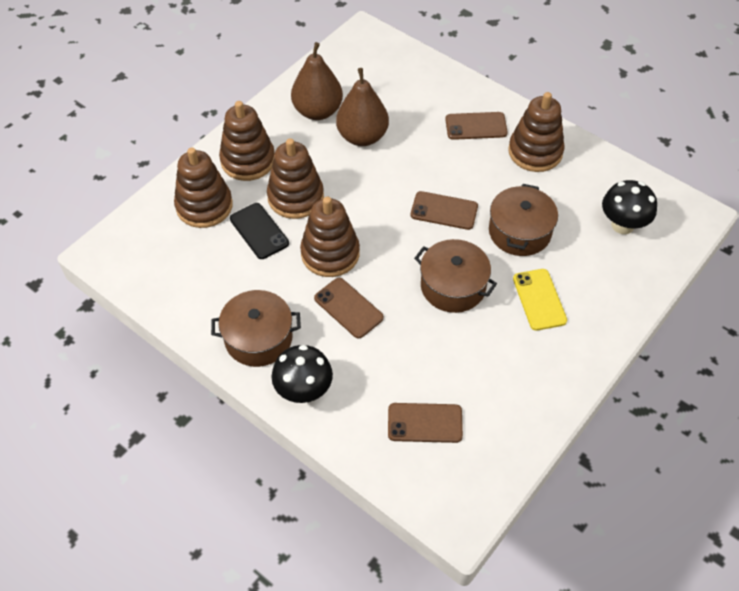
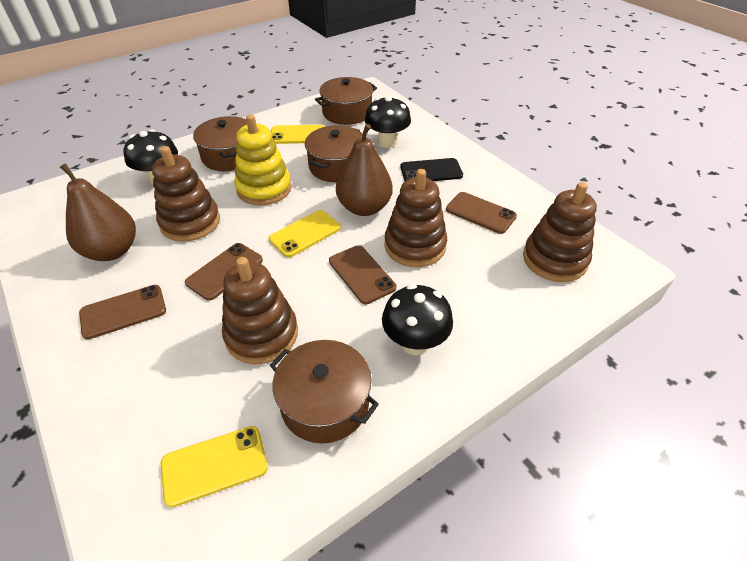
black mushroom: [272,345,333,403] [602,180,657,234] = 2 -> [124,129,178,185] [365,96,411,148] [382,284,453,355] = 3
brown pot: [211,290,301,367] [414,239,497,313] [489,184,558,256] = 3 -> [193,116,247,171] [270,340,379,444] [305,125,363,182] [315,77,377,125] = 4
brown stacking toy: [174,147,233,228] [219,101,275,181] [267,138,324,219] [300,197,360,277] [508,92,565,172] = 5 -> [152,146,220,242] [222,257,298,364] [384,169,447,267] [523,182,597,282] = 4
yellow phone: [513,269,567,331] = 1 -> [161,426,268,508] [269,210,341,257] [271,125,325,144] = 3
yellow stacking toy: none = 0 -> [234,114,292,205] = 1

